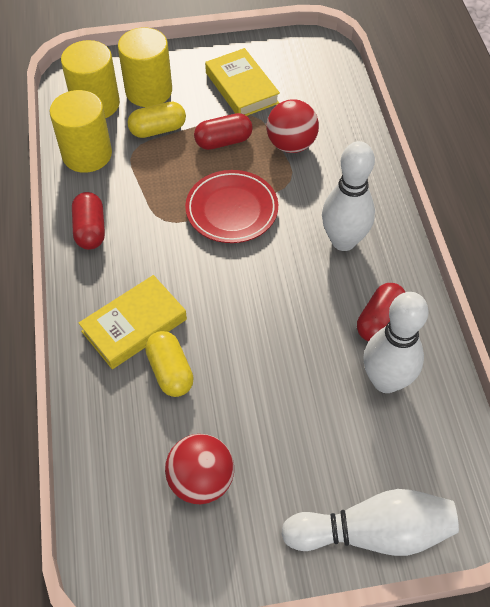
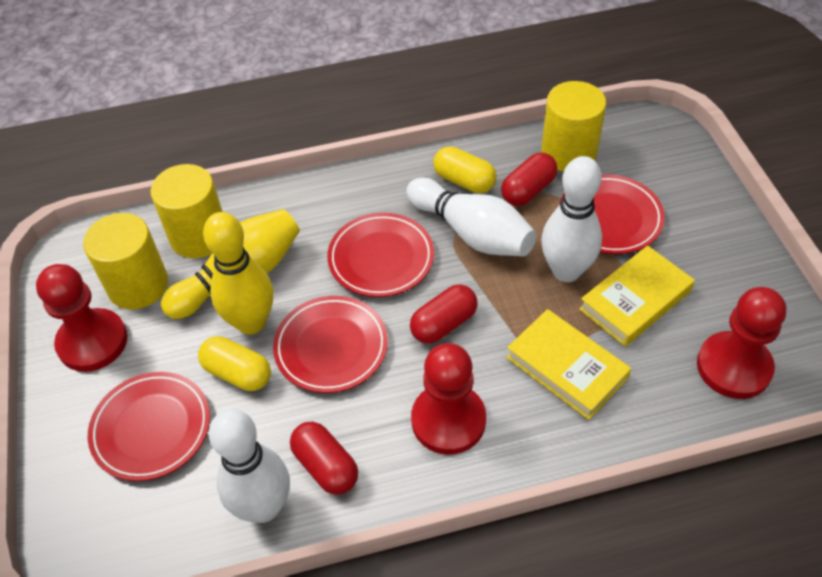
red ball: [165,434,234,504] [266,99,319,153] = 2 -> none = 0
red pawn: none = 0 -> [36,264,128,372] [411,343,486,455] [697,287,786,399] = 3
red plate: [185,170,278,243] = 1 -> [88,372,210,481] [273,296,388,393] [327,213,434,297] [559,174,665,254] = 4
yellow bowling pin: none = 0 -> [161,209,300,319] [203,212,273,335] = 2

